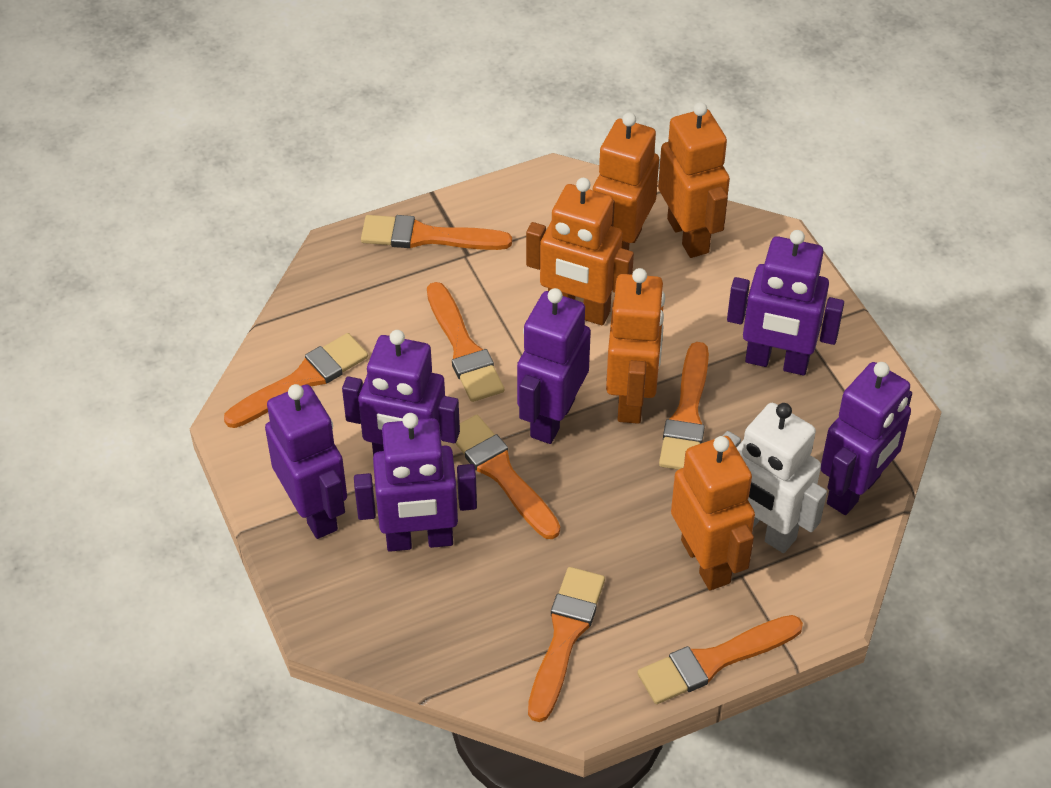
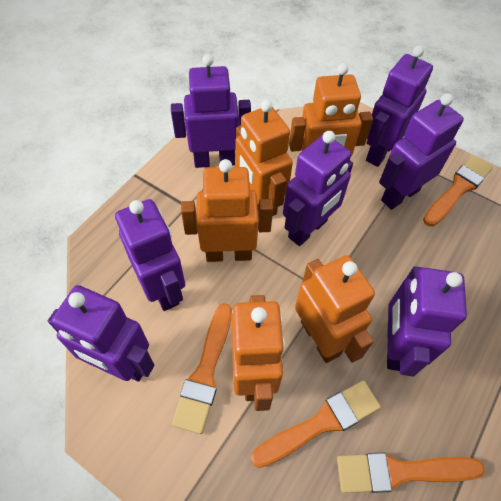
orange brush: [224,333,368,428] [361,215,512,250] [427,282,504,402] [455,415,560,539] [528,567,605,722] [637,615,803,704] [659,342,709,470] = 7 -> [172,303,232,434] [251,380,381,468] [337,452,485,493] [423,155,493,226] = 4
purple robot: [265,384,347,539] [342,330,460,456] [354,413,477,552] [517,288,591,444] [727,230,844,375] [821,362,912,515] = 6 -> [48,285,154,382] [115,199,185,311] [171,54,251,168] [283,131,353,246] [366,45,433,167] [379,93,464,210] [387,266,467,377] = 7
white robot: [723,403,827,553] = 1 -> none = 0

